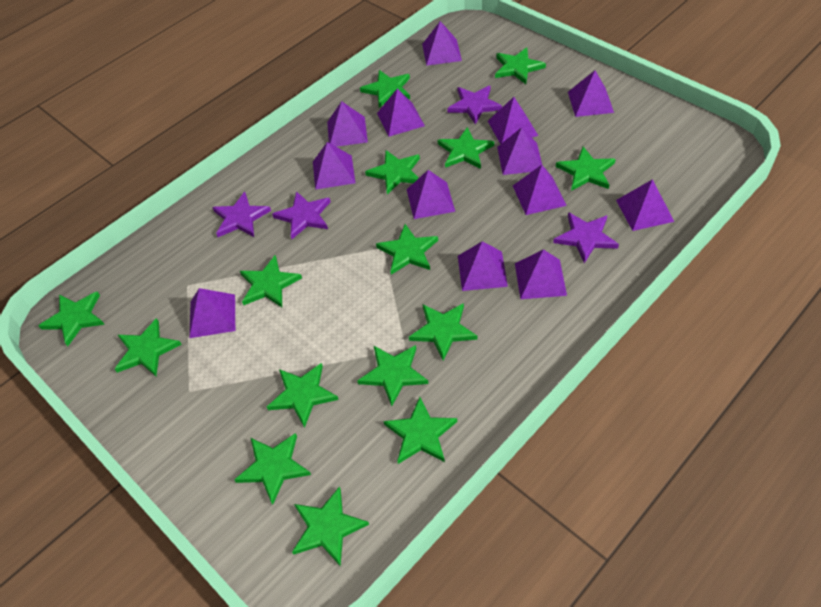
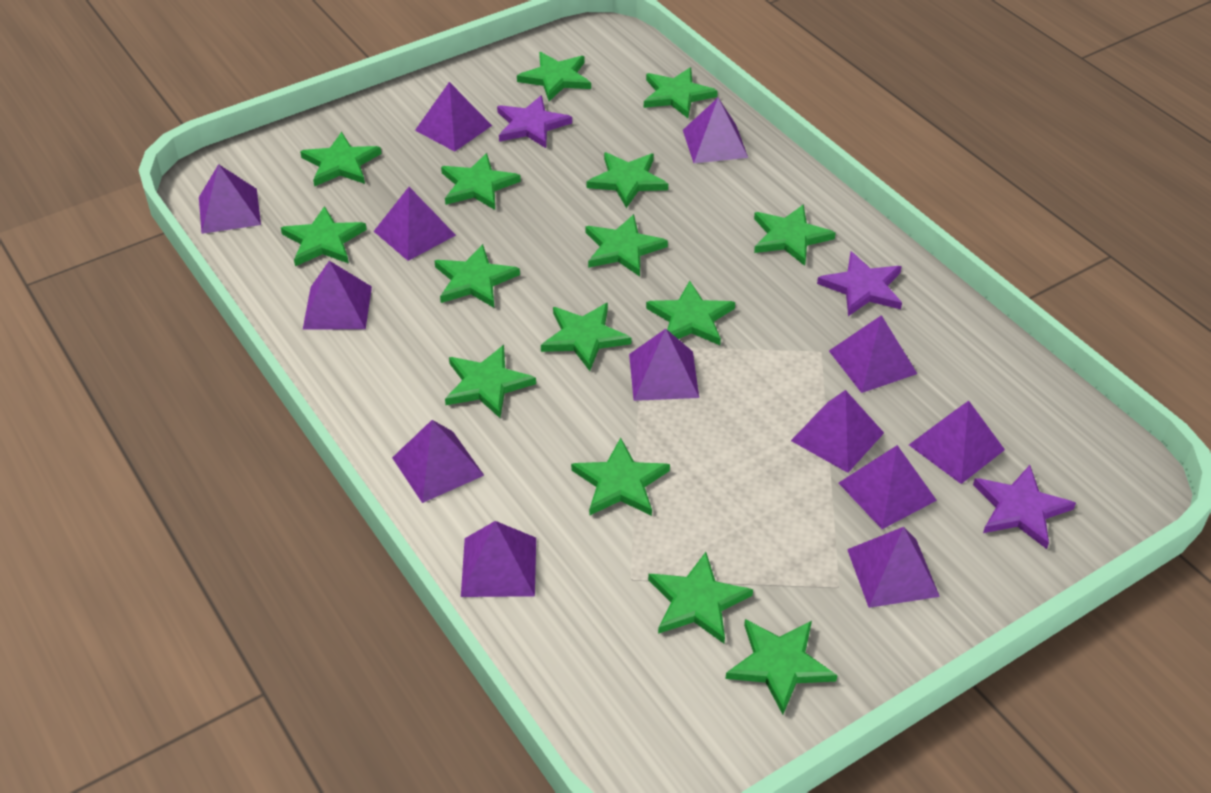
purple star: [212,192,271,237] [272,191,331,239] [447,86,502,125] [553,212,619,263] = 4 -> [497,95,572,148] [817,252,902,316] [973,465,1076,549] = 3

